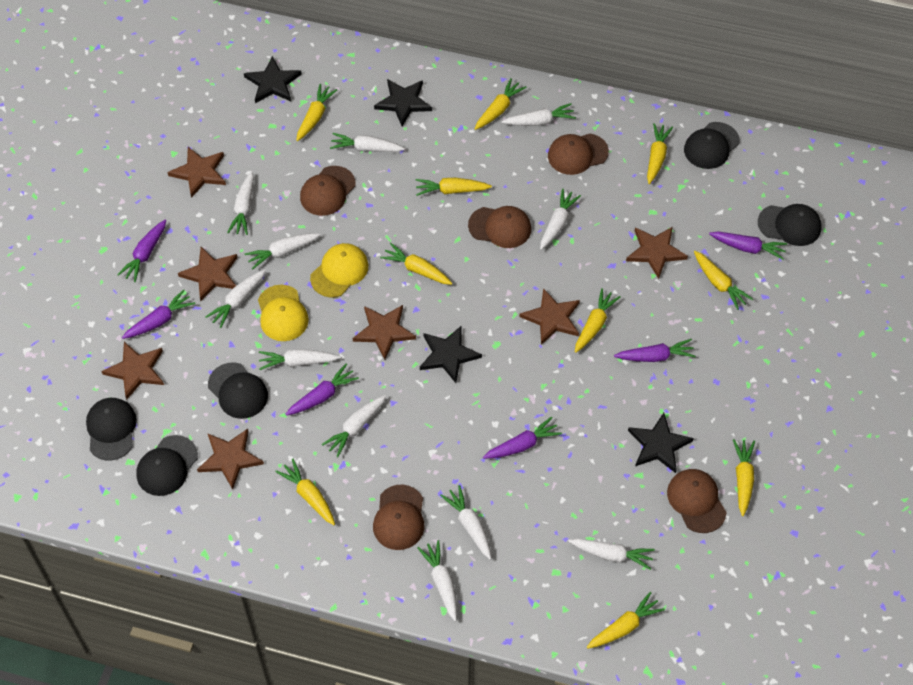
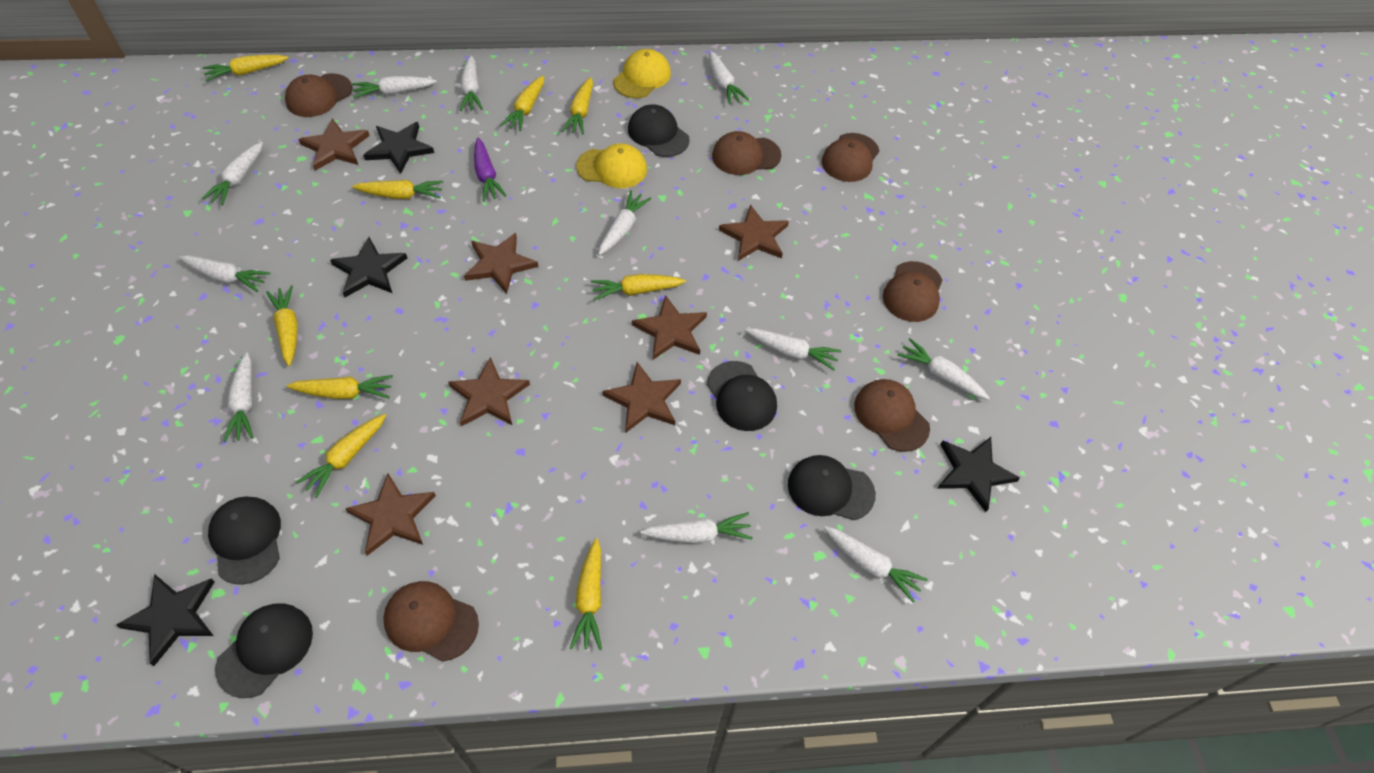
brown cap: [300,166,356,216] [373,485,425,550] [468,206,531,248] [548,134,609,175] [667,469,727,533] = 5 -> [285,73,353,117] [383,581,479,662] [712,131,781,175] [822,133,879,182] [854,379,930,452] [883,261,943,322] = 6
purple carrot: [117,220,166,282] [122,289,195,339] [286,364,359,416] [483,416,562,459] [614,339,696,362] [709,232,787,260] = 6 -> [474,138,507,201] = 1
yellow carrot: [275,459,335,525] [296,84,337,141] [380,243,452,285] [416,178,492,196] [475,78,527,130] [575,288,621,353] [587,592,665,649] [647,123,673,184] [694,251,753,310] [733,439,755,516] = 10 -> [203,55,288,82] [266,285,298,366] [287,375,393,399] [296,414,386,498] [352,180,443,199] [500,76,544,131] [562,77,593,135] [570,538,602,650] [591,274,686,301] = 9

